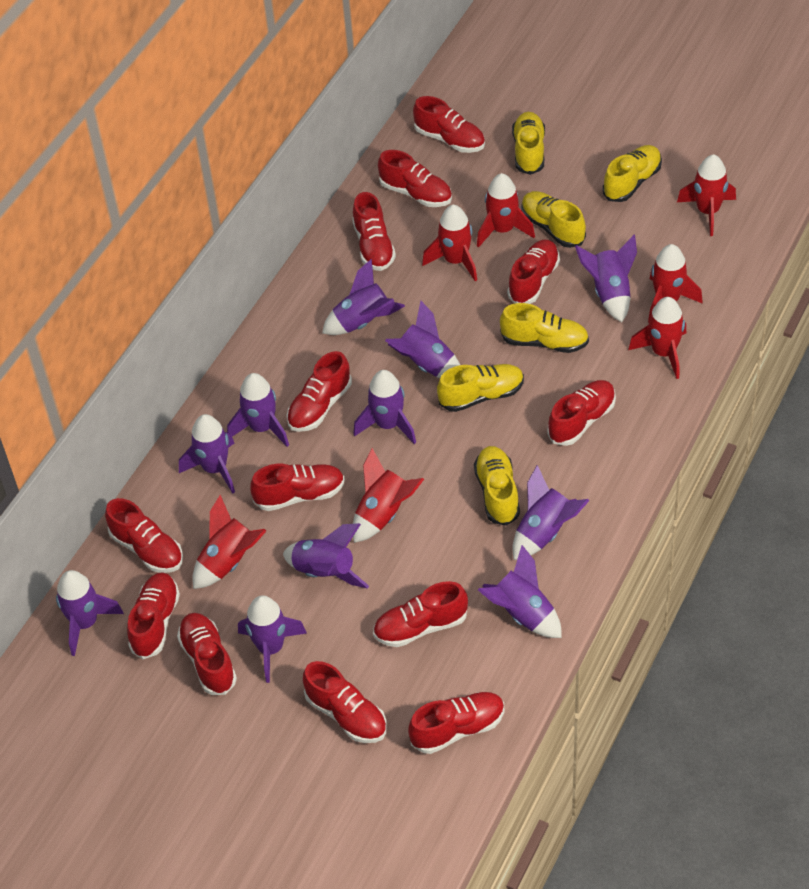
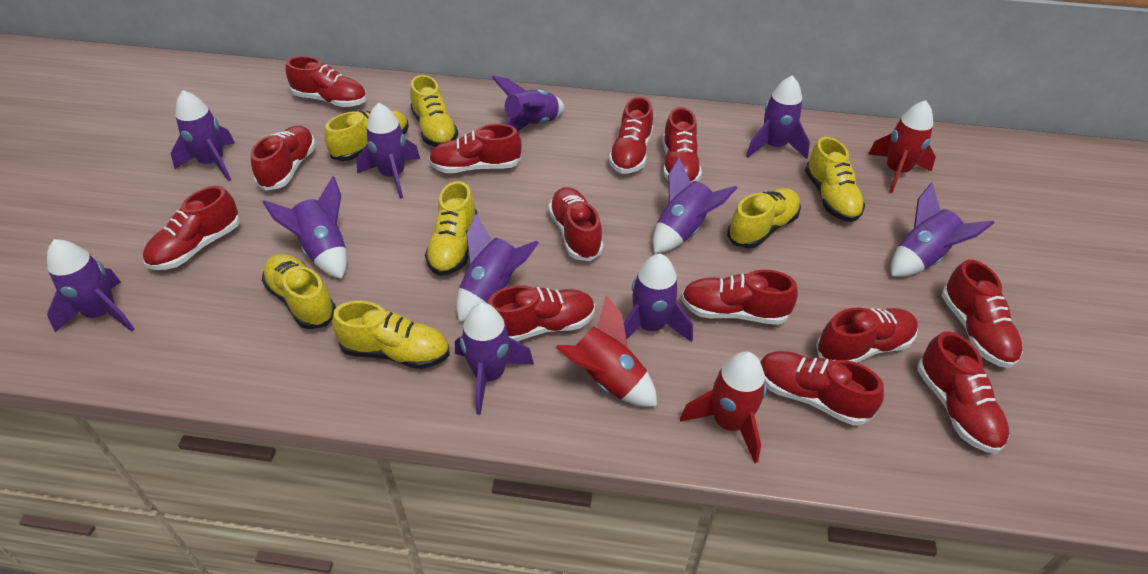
red rocket: [192,495,266,589] [353,448,424,543] [422,205,477,281] [477,173,535,248] [628,297,686,379] [648,244,703,323] [677,154,736,236] = 7 -> [556,295,657,407] [680,351,767,463] [868,100,936,193] = 3
yellow shoe: [437,364,524,412] [474,446,520,526] [500,303,589,353] [512,112,545,175] [521,191,586,248] [603,145,662,202] = 6 -> [262,254,336,329] [325,110,409,161] [332,301,450,369] [410,75,458,147] [425,181,477,276] [727,188,801,248] [805,137,865,222] = 7

